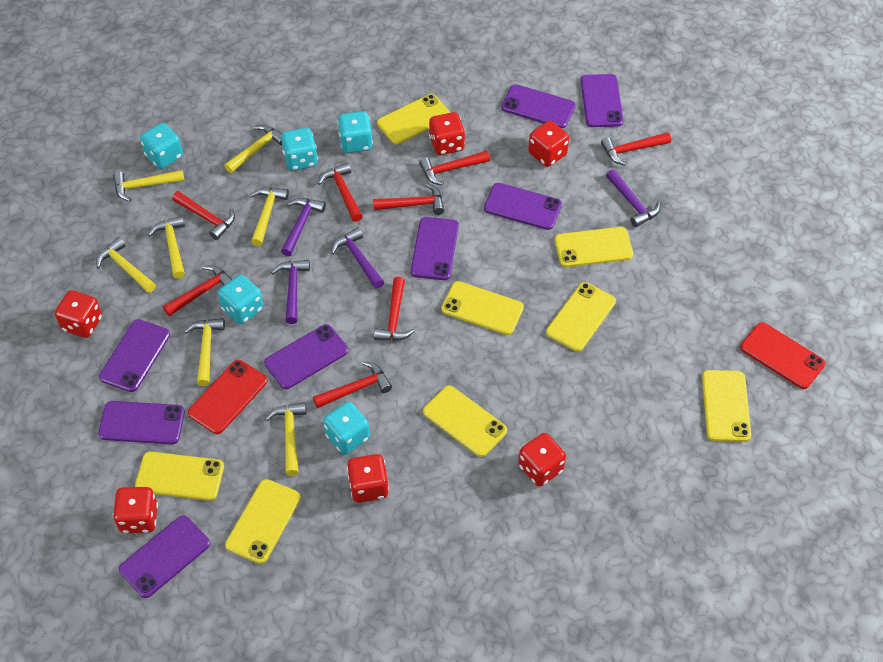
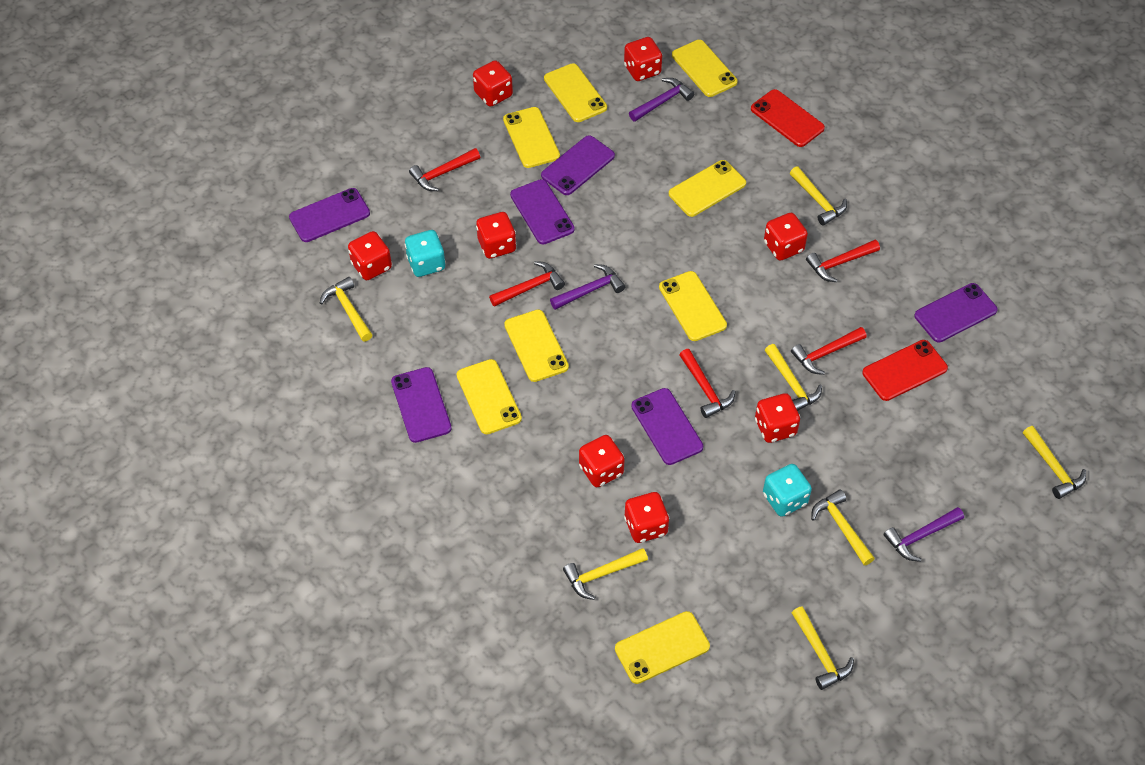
purple hammer: [271,260,310,324] [281,198,326,256] [331,228,384,289] [606,169,660,227] = 4 -> [550,264,625,310] [629,78,694,122] [883,507,964,562] = 3
purple phone: [98,401,185,445] [99,319,170,392] [119,515,210,598] [264,324,348,389] [411,217,459,280] [484,183,562,230] [501,84,576,128] [581,74,624,127] = 8 -> [289,188,370,242] [391,367,452,443] [510,179,575,244] [541,136,615,195] [631,388,703,465] [914,283,998,342] = 6
red dice: [55,290,102,338] [113,487,158,533] [347,454,389,503] [429,112,465,155] [518,433,566,486] [528,121,569,167] = 6 -> [348,231,392,280] [473,60,513,107] [476,212,516,259] [579,435,625,487] [624,37,662,81] [624,492,669,543] [755,393,800,443] [764,213,808,261] = 8
red hammer: [163,265,232,316] [172,191,235,240] [313,361,392,408] [318,163,363,222] [373,183,445,215] [374,277,415,341] [419,151,490,186] [601,132,671,165] = 8 -> [409,148,480,191] [489,261,565,307] [679,349,736,418] [791,327,867,375] [806,240,880,282] = 5
turquoise dice: [140,123,183,169] [218,275,263,324] [281,128,318,171] [323,402,370,455] [338,111,373,153] = 5 -> [405,230,446,277] [763,464,812,517] = 2

